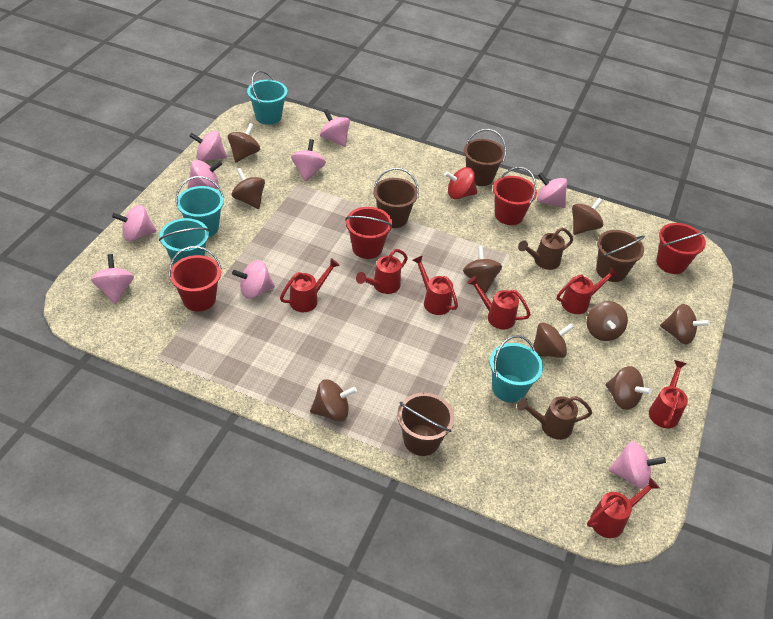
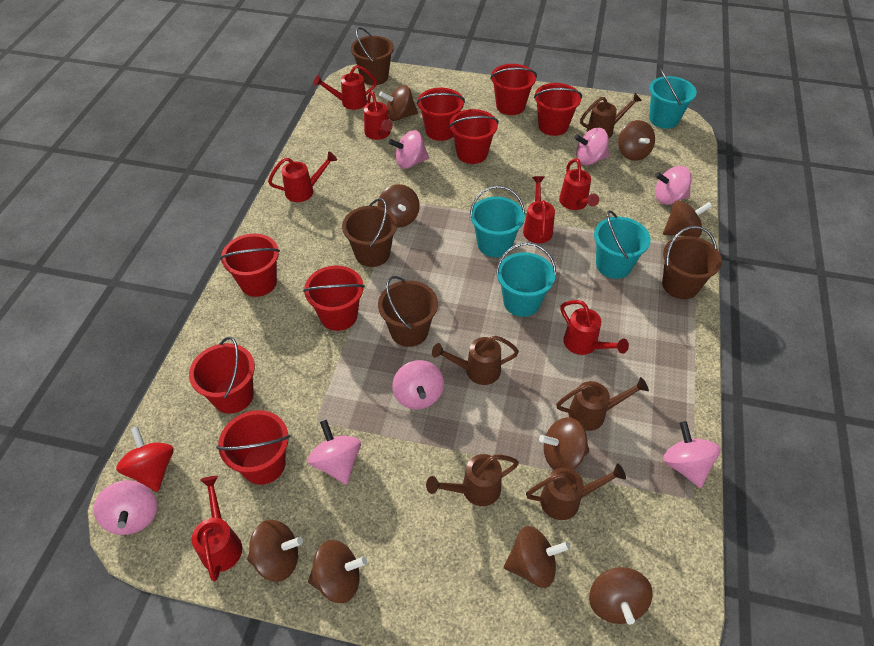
brown watering can: [517,396,592,440] [518,227,573,270] = 2 -> [426,454,519,506] [432,336,519,385] [526,463,626,520] [556,377,649,431] [580,93,642,139] = 5
pink spinning top: [91,254,134,304] [112,205,157,241] [188,160,222,190] [189,131,227,161] [232,260,275,299] [291,139,326,181] [320,109,350,147] [537,172,567,208] [609,441,666,489] = 9 -> [94,480,157,535] [308,420,361,485] [389,130,429,169] [392,360,444,410] [574,128,609,165] [655,166,692,205] [663,421,721,488] = 7
red bucket: [169,246,222,312] [345,207,393,259] [493,167,537,225] [656,223,707,274] = 4 -> [189,337,255,414] [216,410,290,485] [220,234,280,297] [303,266,365,331] [417,88,465,141] [449,109,499,164] [490,64,537,115] [534,83,582,136] = 8

